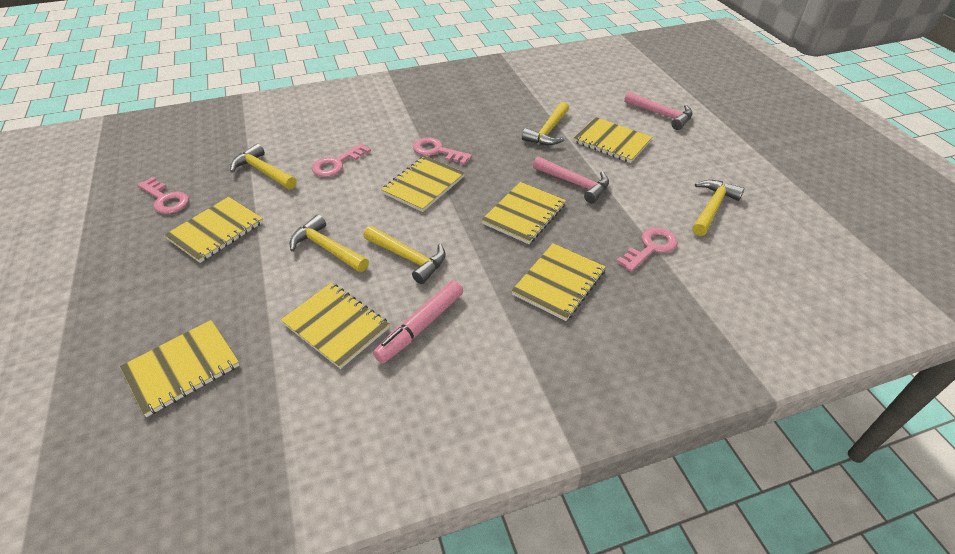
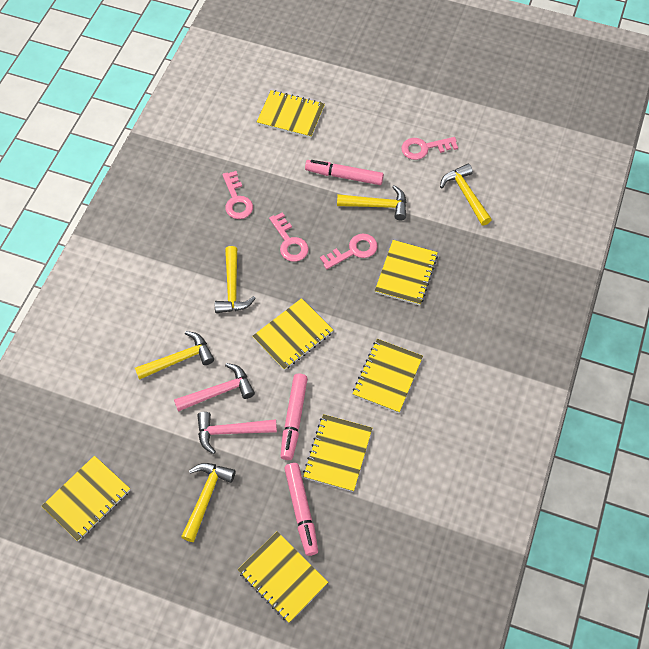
pink marker: [373,280,463,363] = 1 -> [281,374,308,460] [284,463,318,556] [305,160,384,185] = 3

